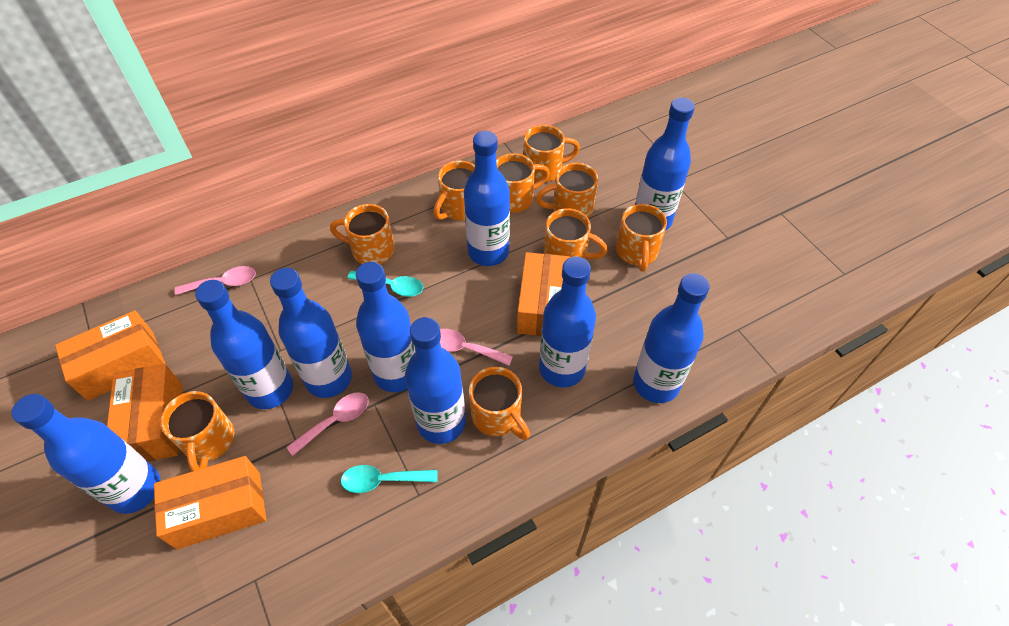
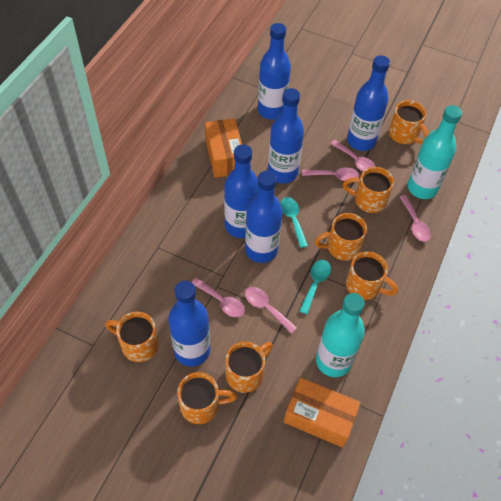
blue bottle: [11,394,160,514] [195,280,293,409] [270,268,352,398] [356,262,416,392] [405,317,466,444] [464,131,510,266] [539,256,596,387] [633,273,710,403] [635,97,695,231] = 9 -> [168,281,210,367] [224,144,259,238] [245,171,283,263] [258,23,291,120] [268,88,304,184] [347,55,390,151] = 6
orange box: [55,310,165,401] [107,364,182,462] [154,456,266,550] [517,252,570,336] = 4 -> [205,118,242,178] [284,377,361,448] = 2
orange mug: [160,391,234,472] [330,204,395,264] [433,161,475,220] [469,367,530,440] [496,153,550,213] [523,125,580,182] [536,163,598,218] [544,208,608,259] [616,204,667,272] = 9 -> [105,311,159,362] [177,372,237,424] [225,342,273,393] [314,213,367,261] [343,167,394,213] [346,252,398,300] [389,100,429,144] = 7
pink spoon: [175,266,256,295] [286,392,368,456] [440,329,513,366] = 3 -> [192,278,245,317] [245,287,297,334] [302,168,359,181] [330,140,375,172] [400,195,431,242] = 5
turquoise bottle: none = 0 -> [316,293,365,377] [408,105,462,199] = 2

